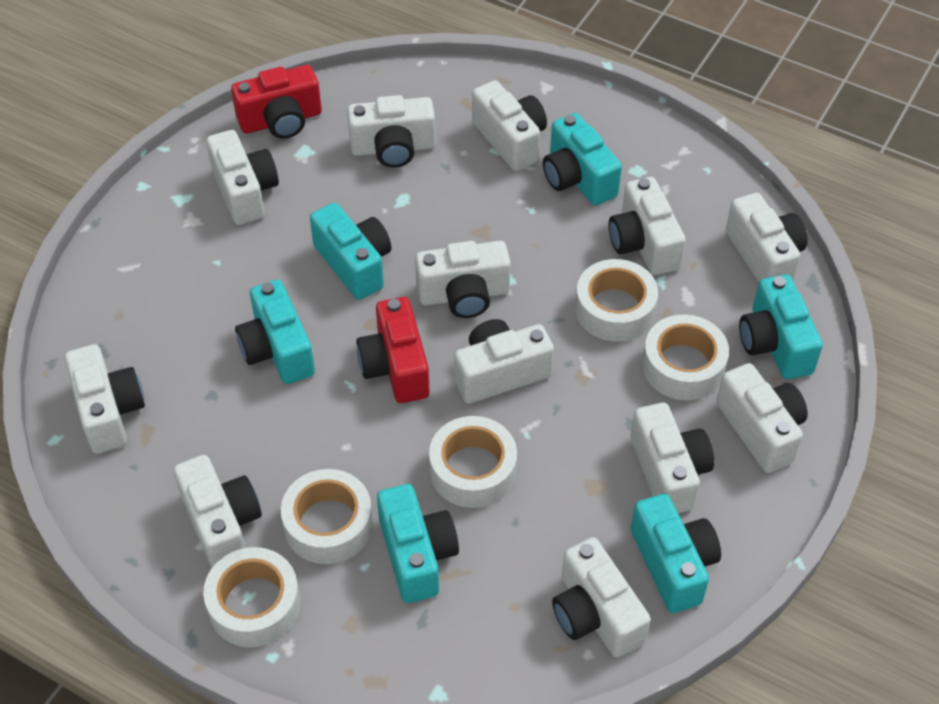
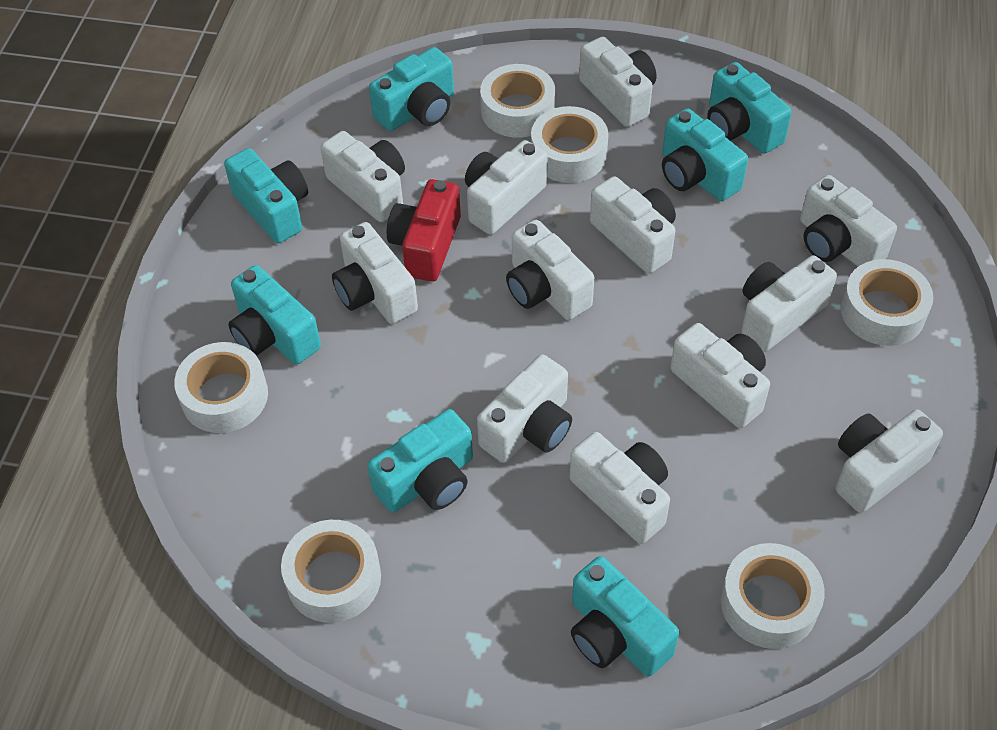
red camera: [231,65,322,139] [356,297,430,403] = 2 -> [387,179,461,282] = 1
turquoise camera: [235,279,315,384] [310,203,391,300] [377,484,459,603] [543,113,622,206] [631,494,721,613] [739,274,823,379] = 6 -> [224,148,308,243] [228,265,321,365] [367,409,473,512] [369,47,454,131] [571,556,679,677] [662,108,748,201] [707,62,792,154] = 7
white tape: [203,547,301,647] [281,469,373,564] [429,416,517,508] [575,259,658,342] [642,314,729,400] = 5 -> [174,342,268,433] [281,520,381,623] [480,64,555,138] [531,106,608,183] [721,543,825,649] [840,259,933,346] = 6

